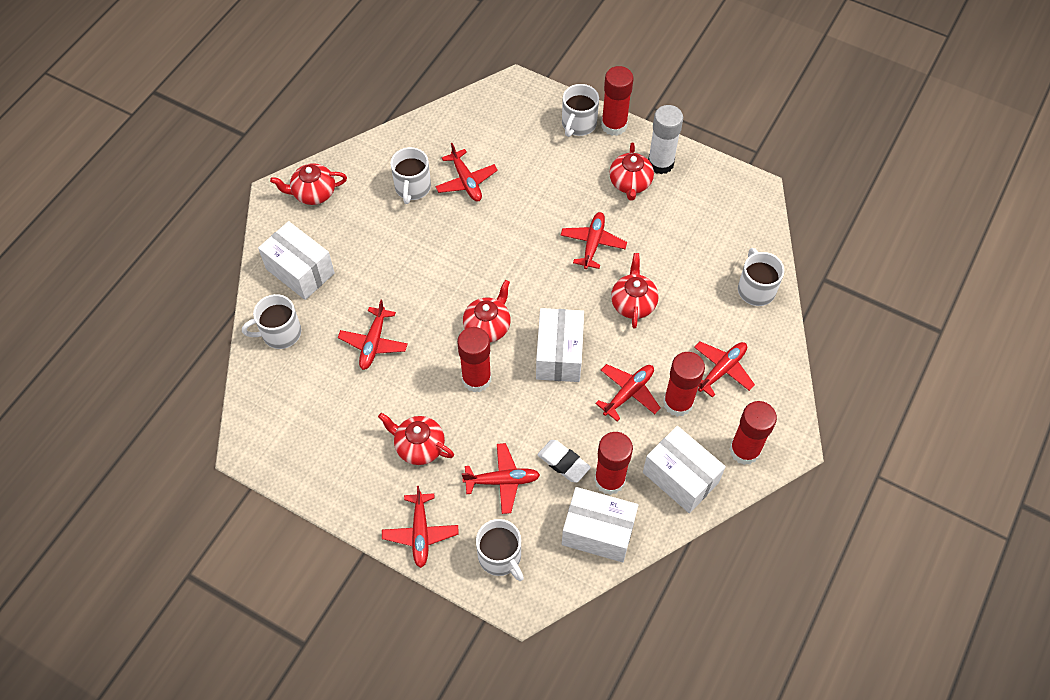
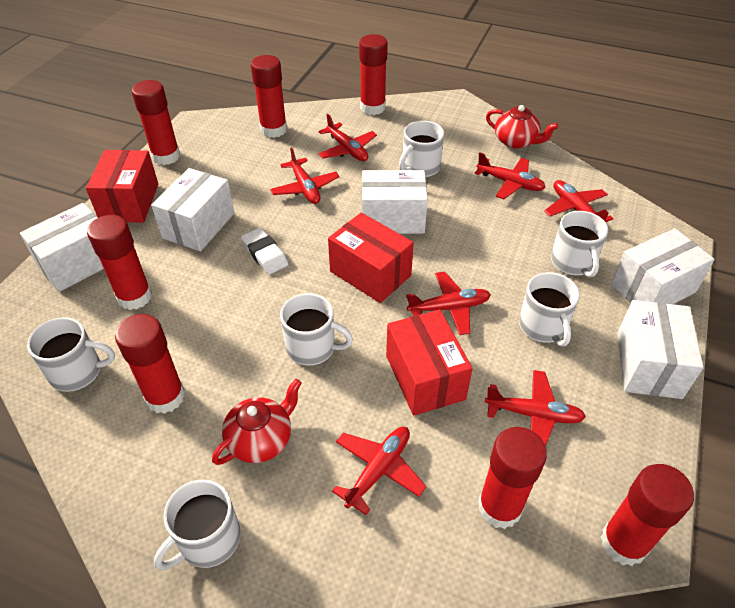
red box: none = 0 -> [86,150,158,223] [328,213,414,303] [386,310,473,416] = 3
red glue stick: [457,327,491,392] [594,432,633,495] [601,66,634,136] [663,352,705,417] [730,401,777,465] = 5 -> [87,215,152,310] [115,314,185,414] [132,80,180,165] [251,55,287,138] [359,34,388,115] [478,427,547,529] [601,464,694,566] = 7
red teapot: [270,163,347,205] [378,413,454,465] [463,280,511,342] [609,142,654,201] [611,253,659,329] = 5 -> [212,379,302,465] [486,105,558,149] = 2
white box: [258,221,335,300] [536,308,584,382] [562,487,638,562] [643,426,726,513] = 4 -> [20,203,104,292] [151,168,234,252] [362,170,428,234] [611,228,715,304] [617,300,704,399] = 5
white glue stick: [648,105,683,174] = 1 -> none = 0
white mug: [242,294,301,349] [391,147,431,204] [476,519,524,581] [562,84,599,137] [738,248,784,306] = 5 -> [27,317,115,392] [154,480,241,570] [280,293,353,365] [399,121,444,177] [519,272,580,346] [551,211,608,278] = 6

